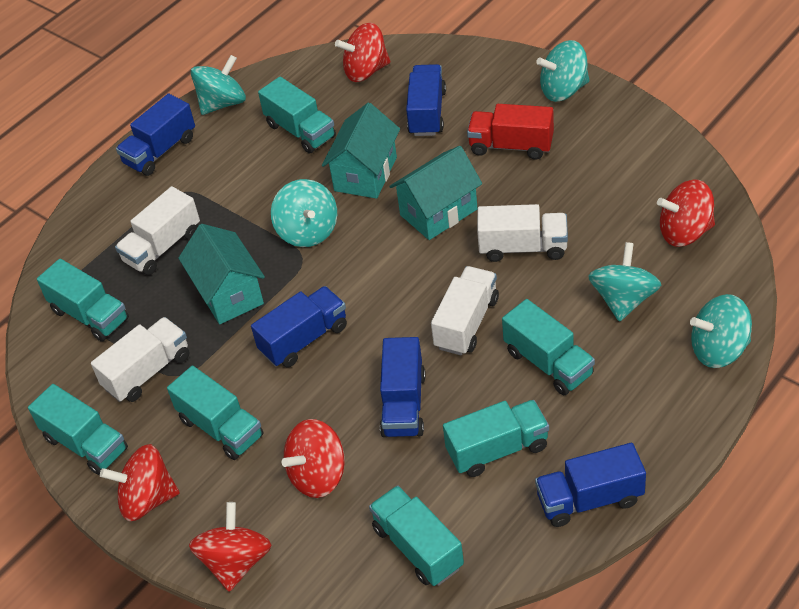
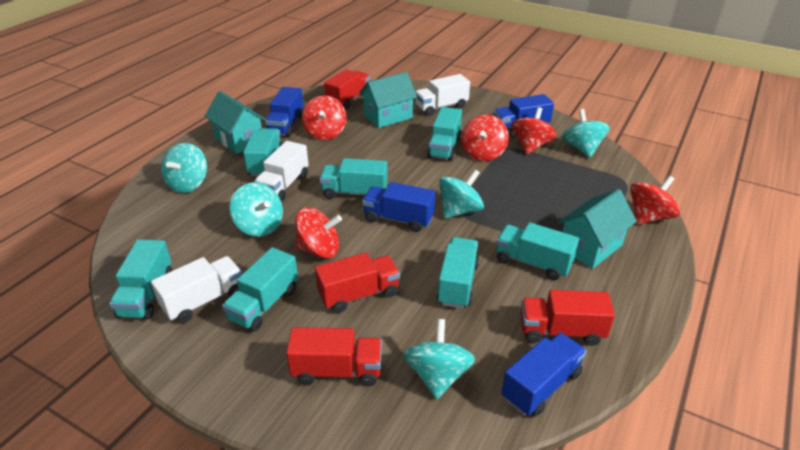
blue truck: [116,94,195,176] [251,286,347,368] [380,337,426,437] [406,64,446,136] [535,443,646,527] = 5 -> [265,87,304,137] [362,182,435,232] [493,94,554,136] [501,333,587,417] = 4
red truck: [467,104,554,160] = 1 -> [286,327,382,386] [315,253,400,313] [324,69,370,109] [520,290,615,346] = 4
white truck: [91,317,189,402] [115,186,200,275] [431,266,499,355] [477,204,568,262] = 4 -> [151,256,242,323] [254,141,309,202] [415,74,470,116] = 3

